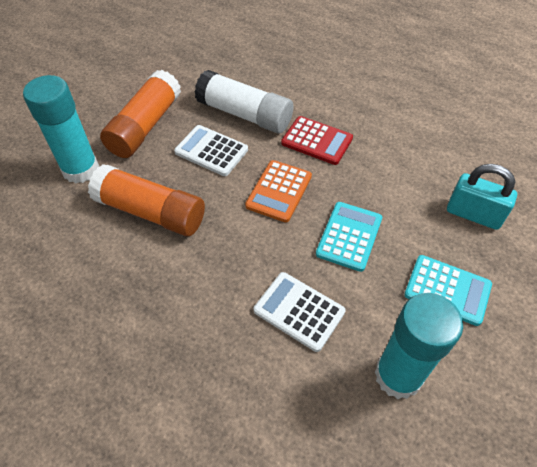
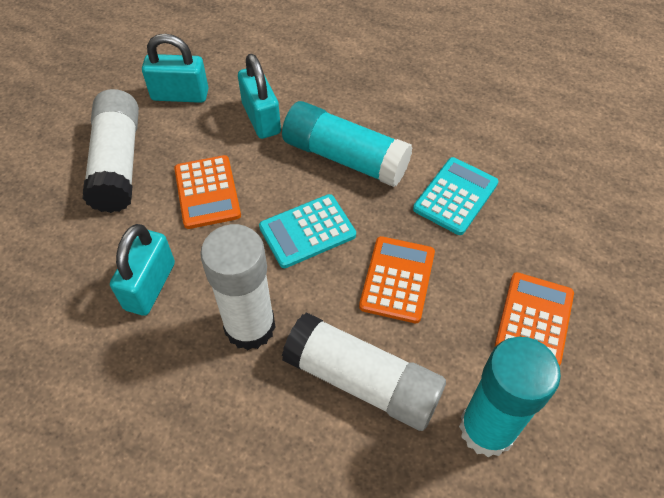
orange calculator: [245,160,312,222] = 1 -> [174,155,241,229] [359,236,435,323] [495,272,574,366] = 3
orange glue stick: [88,164,205,236] [100,70,181,158] = 2 -> none = 0
red calculator: [281,116,353,165] = 1 -> none = 0
turquoise padlock: [447,164,517,230] = 1 -> [110,224,175,316] [142,34,208,103] [238,54,281,139] = 3
white calculator: [174,125,248,176] [254,272,346,352] = 2 -> none = 0
white glue stick: [195,70,294,134] = 1 -> [82,89,139,213] [200,224,276,350] [282,312,446,431] = 3

